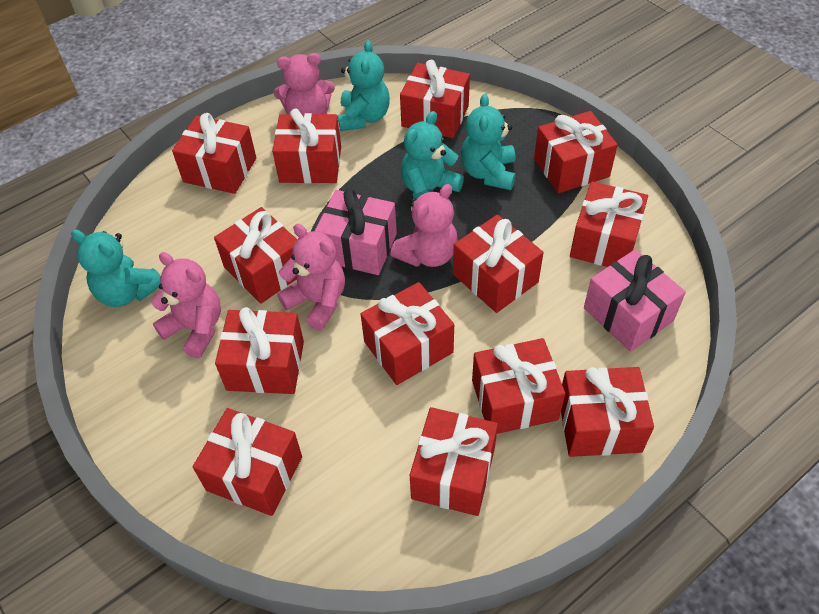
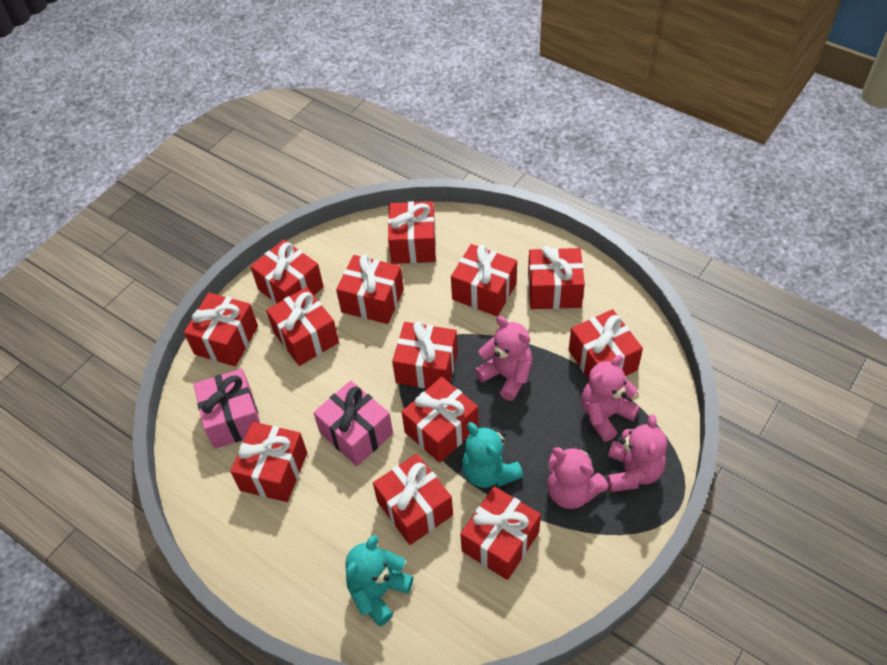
turquoise teddy bear: [71,230,161,307] [338,40,390,131] [401,111,464,200] [461,94,516,190] = 4 -> [345,535,413,626] [462,422,524,488] = 2

